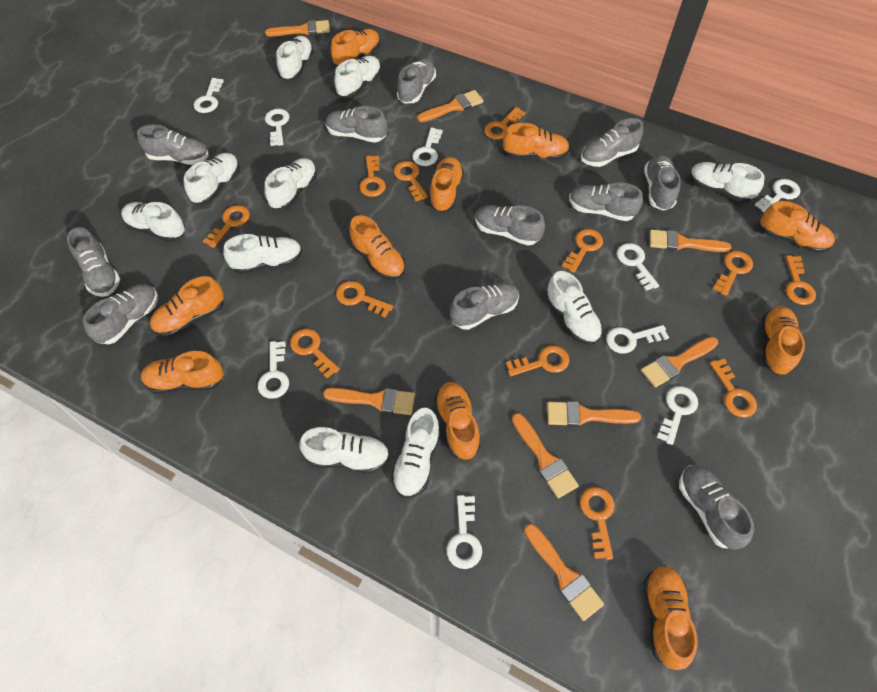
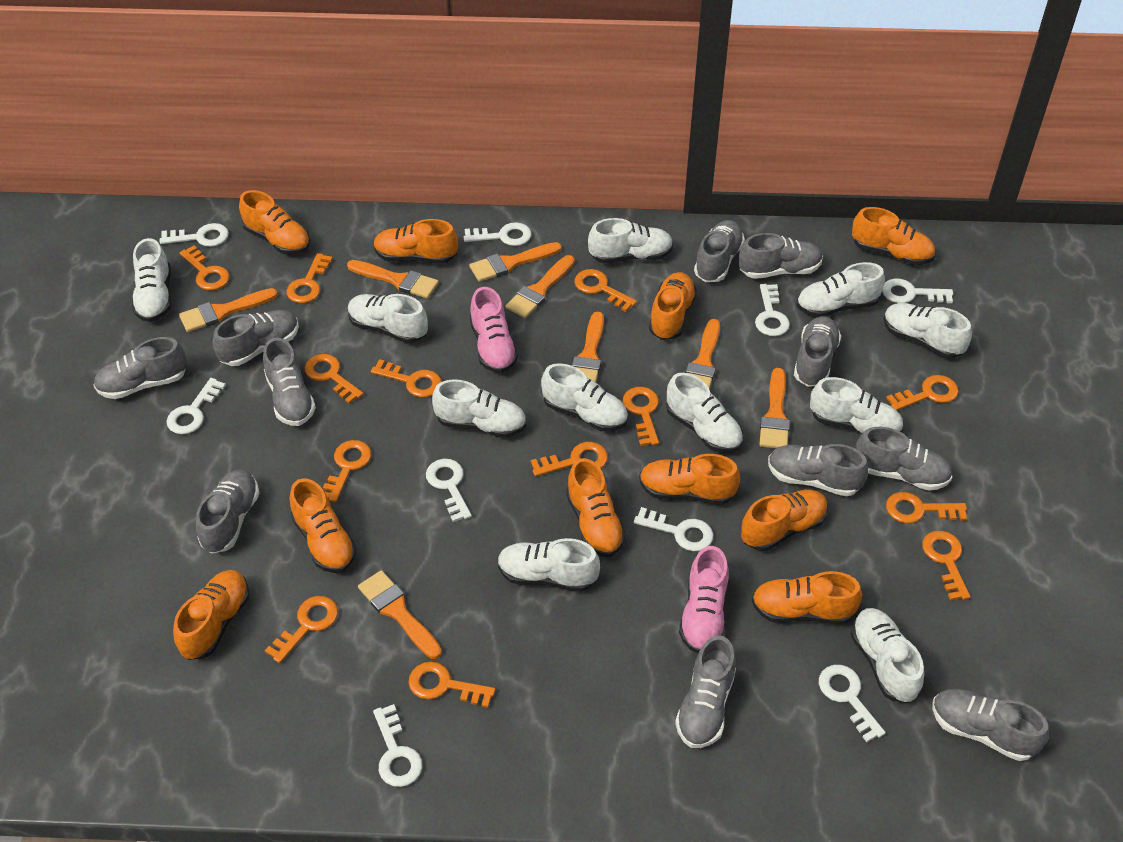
orange key: [203,205,250,248] [290,329,340,378] [336,281,393,318] [359,156,386,197] [393,161,428,201] [484,107,526,140] [506,346,569,376] [562,229,603,273] [580,487,615,560] [710,359,757,418] [713,251,753,296] [786,255,816,305] = 12 -> [179,245,230,290] [265,596,338,663] [287,253,333,303] [305,354,363,403] [323,440,371,502] [371,359,442,398] [409,662,495,708] [531,442,608,476] [574,269,637,312] [623,387,659,446] [886,375,958,411] [886,492,967,523] [922,531,970,600] = 13
pink shoe: none = 0 -> [470,287,518,373] [679,546,729,654] = 2
white shoe: [121,202,185,242] [184,153,240,204] [223,234,302,274] [264,158,317,209] [276,36,314,81] [299,427,390,473] [334,56,381,98] [391,408,441,498] [546,271,603,345] [690,162,765,203] = 10 -> [132,238,172,322] [348,294,428,343] [432,379,526,438] [498,538,600,592] [541,363,628,431] [588,218,673,263] [666,373,743,453] [796,262,885,317] [810,377,904,434] [851,608,924,703] [884,303,972,358] = 11

